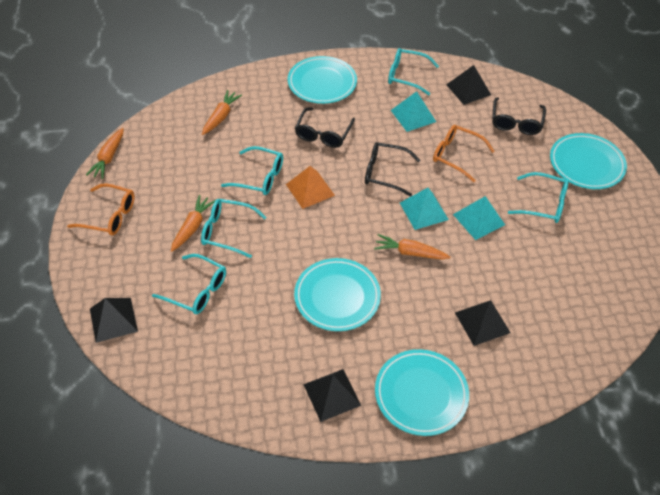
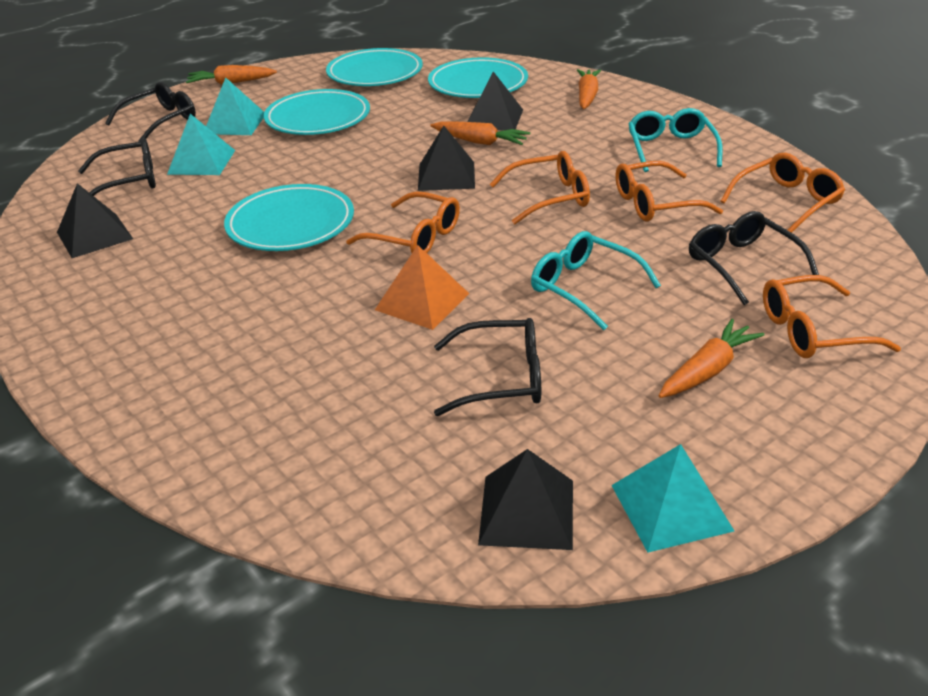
black glasses: [295,107,355,148] [365,142,421,196] [492,97,546,135] = 3 -> [78,137,156,196] [105,82,196,142] [434,318,541,416] [689,211,819,305] = 4
orange glasses: [67,183,135,235] [433,125,495,182] = 2 -> [346,191,460,253] [490,151,590,224] [615,161,723,222] [720,153,845,233] [763,275,901,358] = 5
turquoise glasses: [152,254,226,314] [201,199,266,258] [221,146,283,195] [388,48,439,95] [508,172,569,223] = 5 -> [531,231,661,330] [628,108,723,172] = 2

